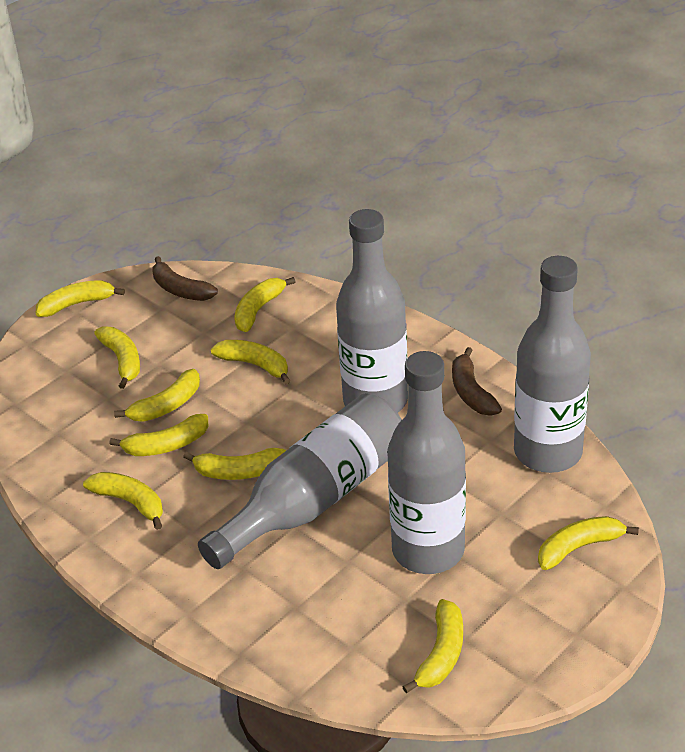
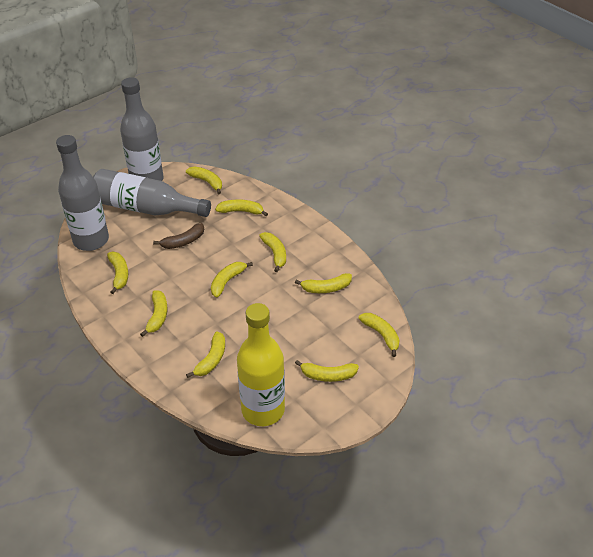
brown banana: [152,256,218,301] [452,347,502,415] = 2 -> [153,223,204,249] = 1
grey bottle: [198,393,402,569] [336,209,408,413] [387,351,466,574] [514,256,591,473] = 4 -> [56,135,109,251] [93,169,211,217] [120,77,164,181] = 3
yellow bottle: none = 0 -> [237,303,285,426] = 1

